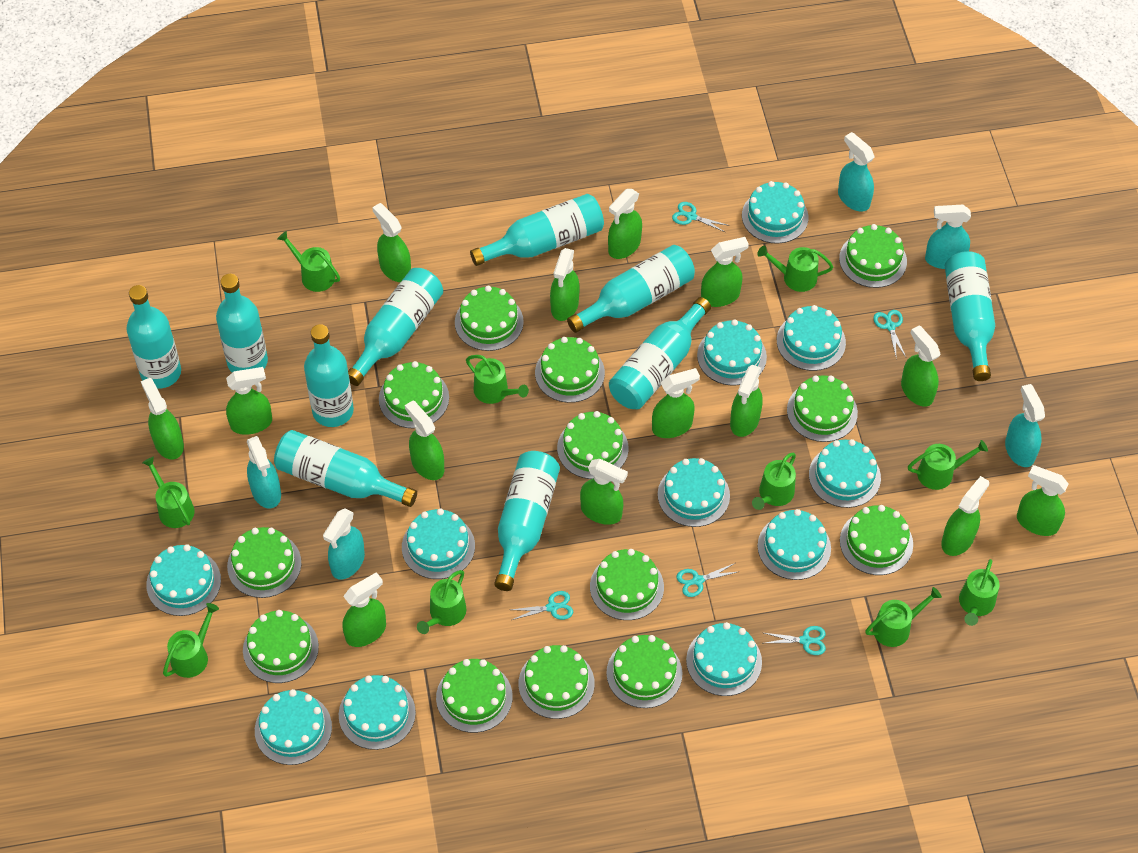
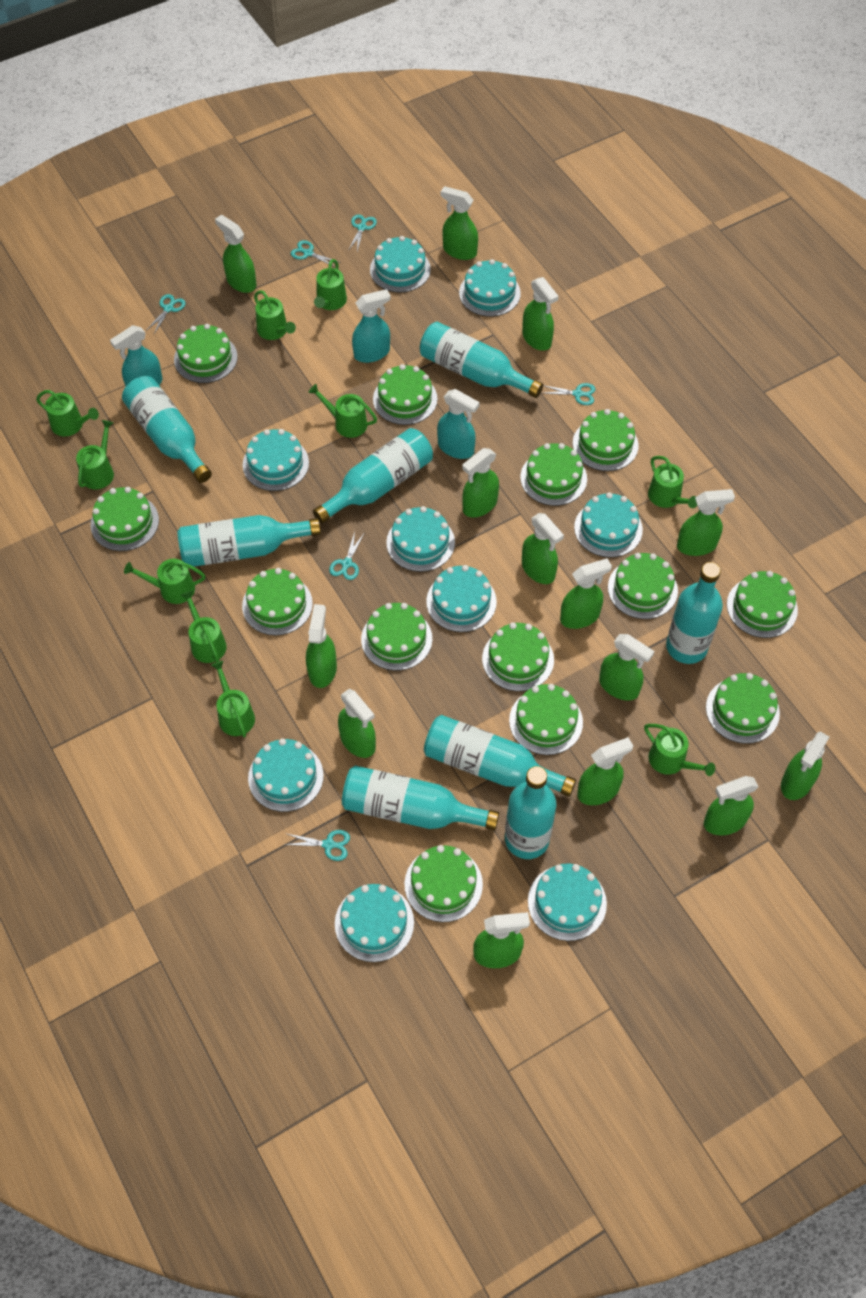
turquoise bottle: [126,285,181,389] [216,274,268,372] [274,430,417,507] [304,324,354,427] [348,268,443,386] [470,194,604,266] [494,451,560,591] [567,245,695,333] [609,297,711,409] [945,251,995,381] = 10 -> [122,376,212,483] [177,515,321,567] [313,428,433,524] [342,766,499,830] [420,322,543,398] [424,715,576,797] [505,766,557,859] [666,562,723,664] = 8
turquoise cake: [146,544,221,616] [255,689,332,765] [339,675,416,750] [402,508,475,579] [658,458,730,527] [686,622,762,696] [697,319,767,386] [742,181,808,244] [758,509,831,580] [777,305,846,371] [809,439,881,508] = 11 -> [243,429,309,491] [248,738,324,812] [335,884,414,962] [370,236,431,293] [386,506,455,572] [426,565,497,632] [459,259,521,317] [528,863,607,941] [574,492,643,557] = 9
turquoise scissors: [511,591,573,620] [672,202,729,232] [677,563,737,597] [764,626,826,655] [873,310,906,357] = 5 -> [146,294,186,334] [284,830,350,861] [291,240,341,267] [329,532,365,580] [348,214,377,251] [543,383,595,405] = 6
turquoise spray bottle: [247,436,281,509] [323,509,365,579] [838,132,875,212] [925,205,971,269] [1005,384,1045,467] = 5 -> [110,325,162,386] [352,289,391,363] [437,389,480,459] = 3

